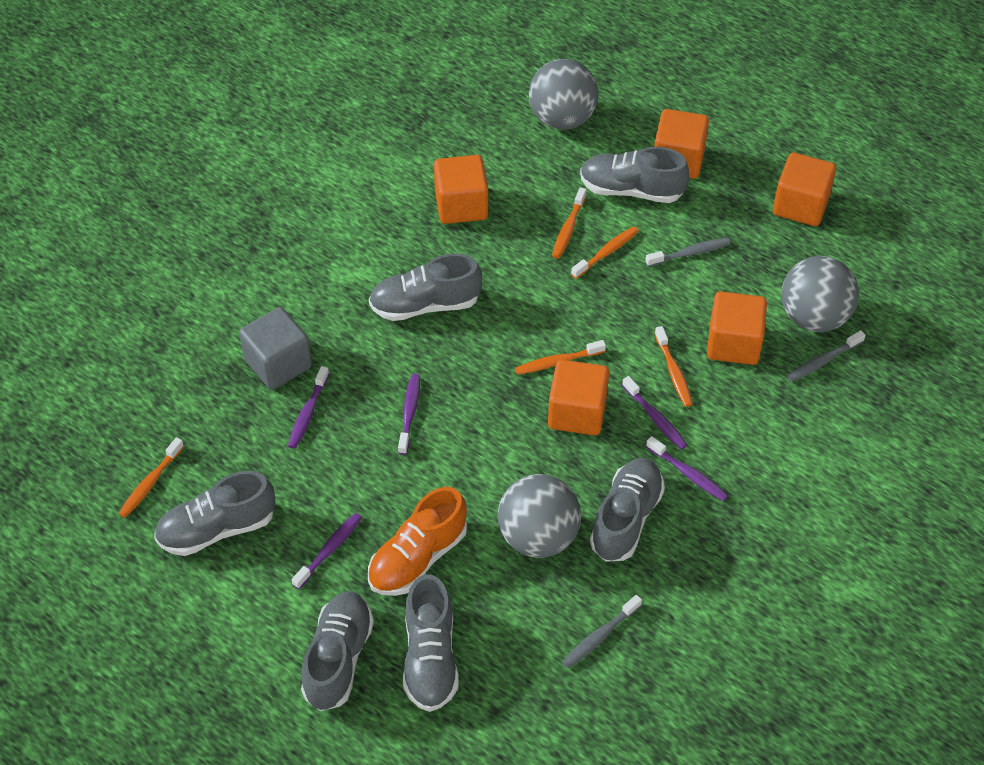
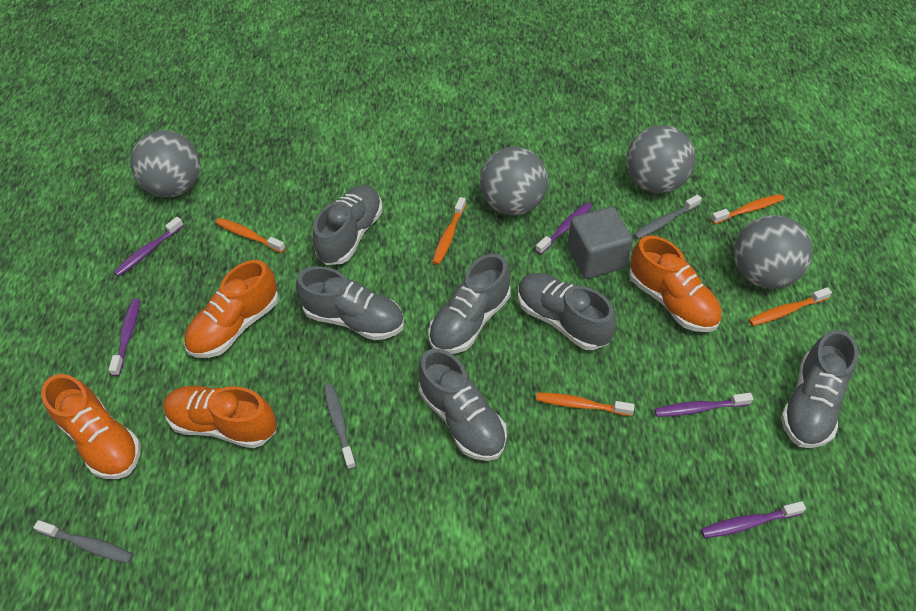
grey ball: [498,474,581,558] [529,59,598,130] [781,256,859,332] = 3 -> [131,130,201,197] [480,147,548,216] [626,125,695,193] [734,215,812,289] = 4
orange cube: [434,155,488,224] [548,360,609,436] [654,109,709,179] [707,291,767,365] [773,152,836,226] = 5 -> none = 0
orange shoe: [368,487,467,596] = 1 -> [41,374,141,479] [163,386,277,448] [184,260,279,358] [629,235,722,332] = 4

